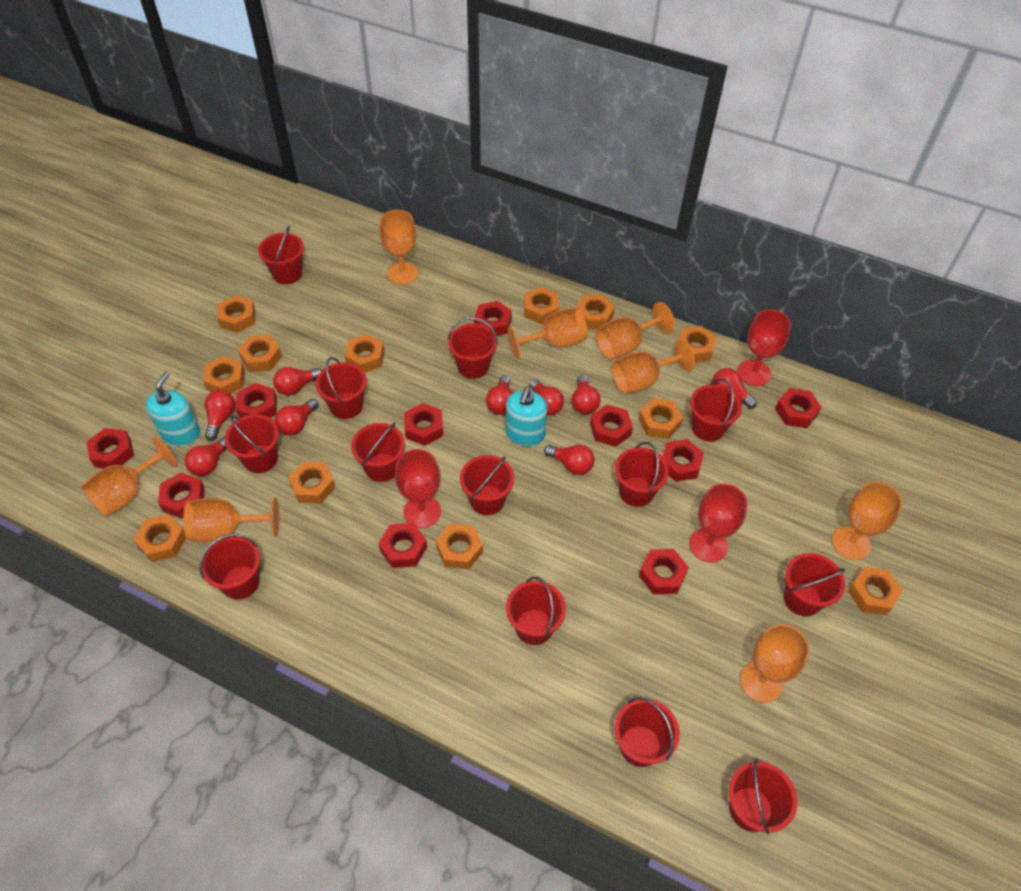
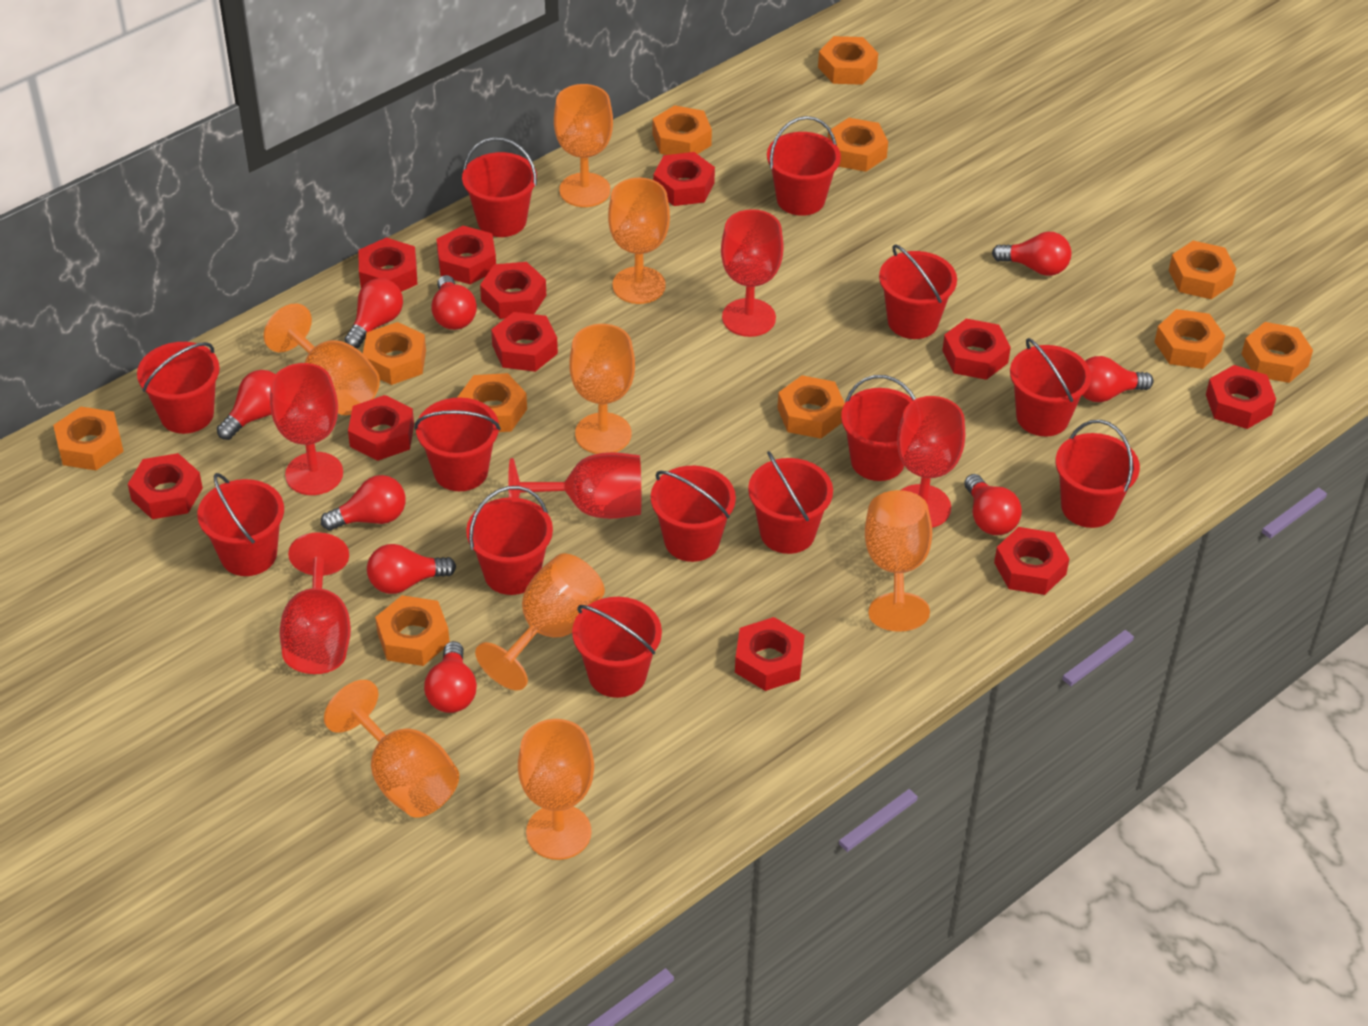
orange nut: [134,514,186,562] [203,356,245,394] [217,295,255,333] [238,335,282,372] [288,462,336,504] [345,334,385,372] [436,523,483,569] [524,287,559,324] [577,295,615,329] [639,398,683,439] [680,326,717,363] [848,567,903,615] = 12 -> [53,407,124,470] [363,322,426,385] [375,595,450,666] [457,373,527,432] [653,105,712,155] [777,375,845,439] [818,36,878,85] [828,118,888,172] [1155,309,1225,369] [1169,241,1236,299] [1242,322,1313,383] = 11
red goblet: [395,449,441,528] [689,484,748,562] [737,309,791,386] = 3 -> [270,363,343,495] [280,532,351,674] [508,452,641,519] [721,209,784,337] [897,396,965,528] = 5
red nut: [87,428,134,468] [158,472,205,519] [236,383,277,418] [378,523,427,568] [404,403,443,446] [474,301,512,336] [590,404,633,447] [639,549,689,594] [663,439,704,482] [775,388,822,428] = 10 -> [128,453,203,519] [348,395,414,461] [358,237,417,292] [436,226,496,284] [480,262,546,319] [491,312,558,372] [653,152,715,206] [735,617,805,691] [942,319,1011,380] [994,527,1069,595] [1206,365,1276,429] = 11
turquoise soap dispenser: [146,371,200,446] [506,387,548,446] = 2 -> none = 0

